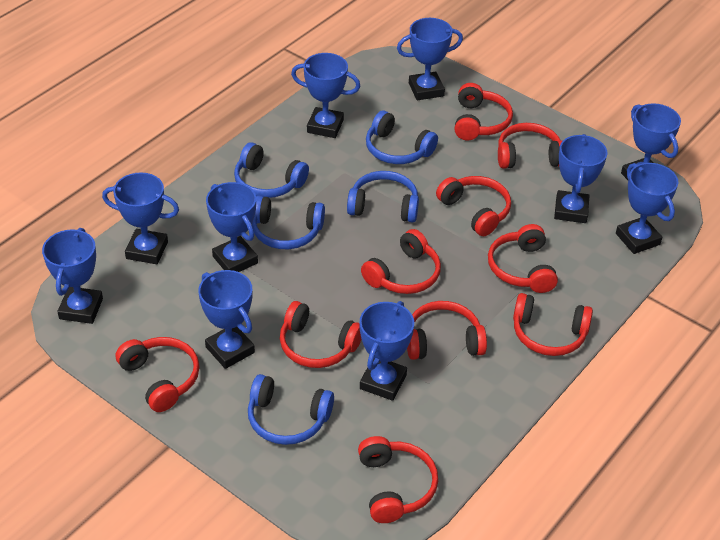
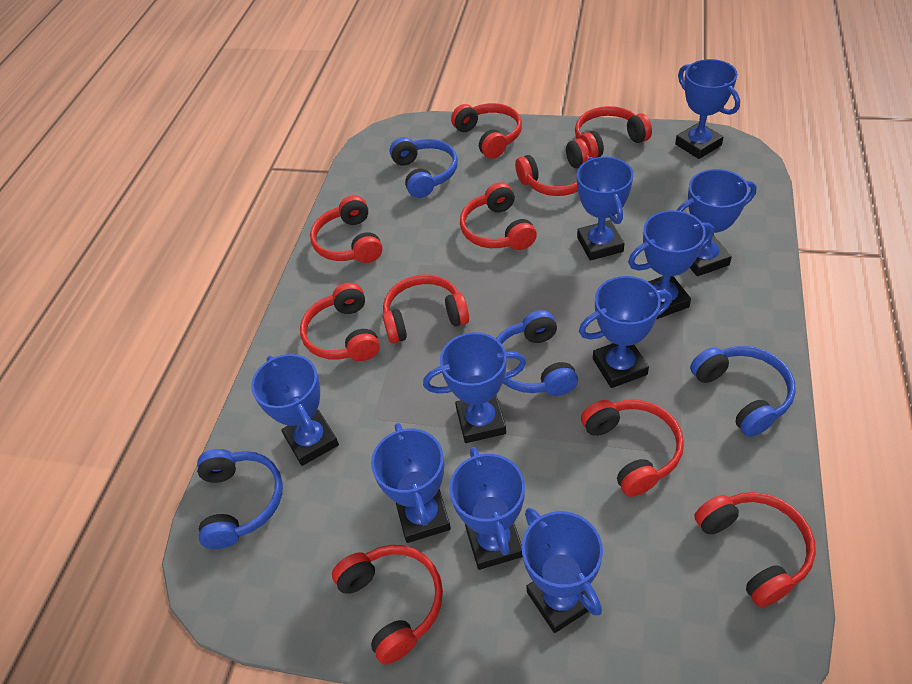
blue headphones: [234,142,309,198] [248,374,334,445] [252,196,325,249] [347,171,419,222] [366,110,438,164] = 5 -> [197,449,283,549] [390,137,458,198] [496,310,578,396] [690,346,796,437] = 4

